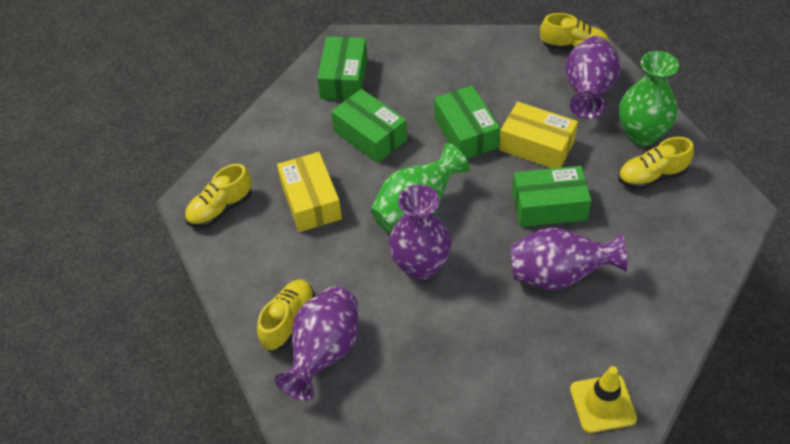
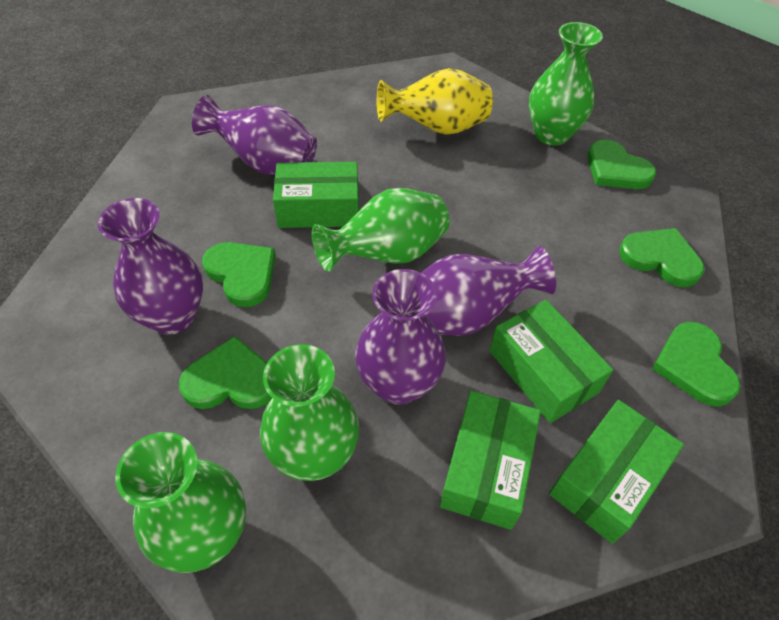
green heart: none = 0 -> [179,336,272,409] [202,242,276,307] [587,140,656,189] [619,228,704,287] [652,322,740,407] = 5
green vase: [370,143,470,234] [619,51,679,146] = 2 -> [115,432,246,573] [260,344,359,481] [312,188,450,272] [529,22,603,146] = 4
yellow box: [277,152,342,232] [499,102,578,168] = 2 -> none = 0
yellow shoe: [185,164,252,228] [257,279,315,350] [540,13,609,50] [618,137,694,190] = 4 -> none = 0
yellow traffic cone: [570,366,637,433] = 1 -> none = 0
yellow vase: none = 0 -> [377,68,493,134] = 1

